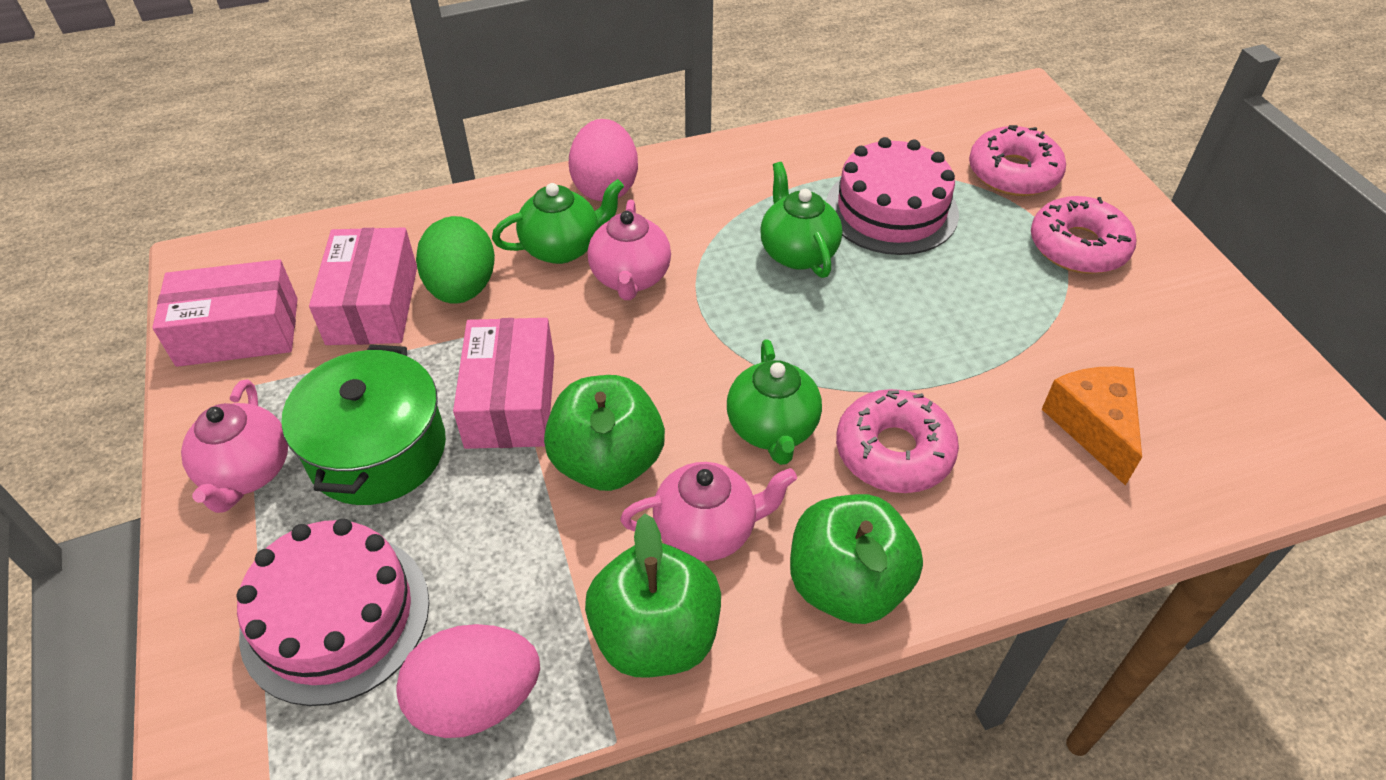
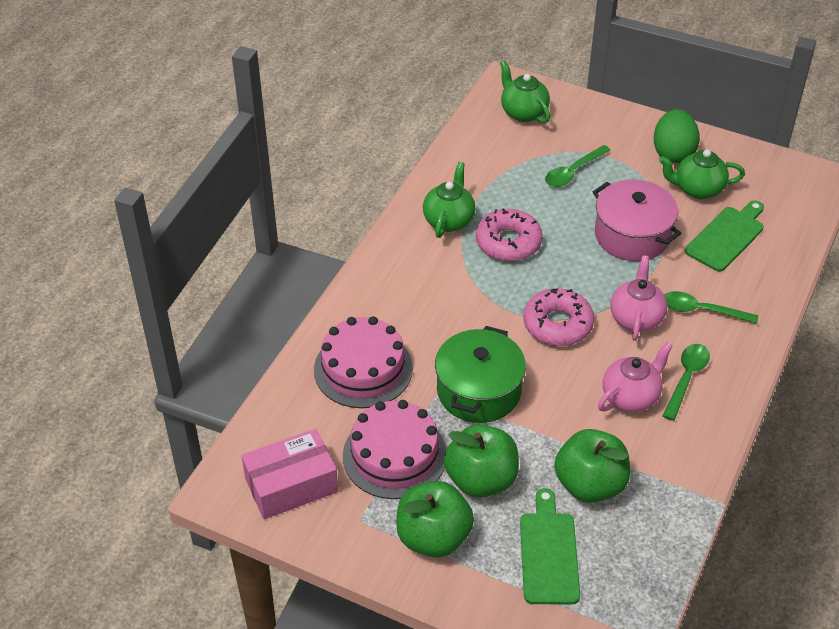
green cutting board: none = 0 -> [520,488,580,604] [685,201,764,271] = 2
green spoon: none = 0 -> [545,145,611,187] [663,344,710,421] [664,291,758,324] = 3
orange cheese: [1042,367,1142,486] = 1 -> none = 0
pink box: [152,259,298,367] [309,227,417,345] [453,318,554,449] = 3 -> [241,429,338,519] = 1
pink donut: [836,389,959,493] [969,125,1066,196] [1031,196,1137,274] = 3 -> [476,208,543,261] [523,288,594,346] = 2
pink egg: [396,624,540,738] [569,119,638,201] = 2 -> none = 0
pink pot: none = 0 -> [593,179,681,261] = 1
pink teapot: [181,380,288,513] [588,199,671,300] [620,462,797,561] = 3 -> [598,342,673,412] [611,255,667,341] = 2

